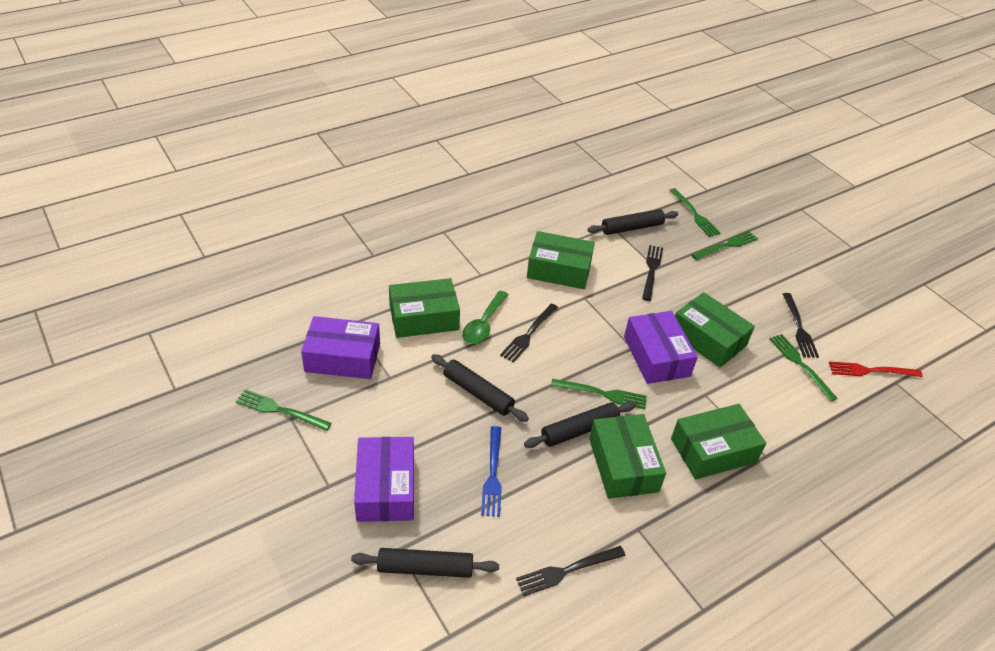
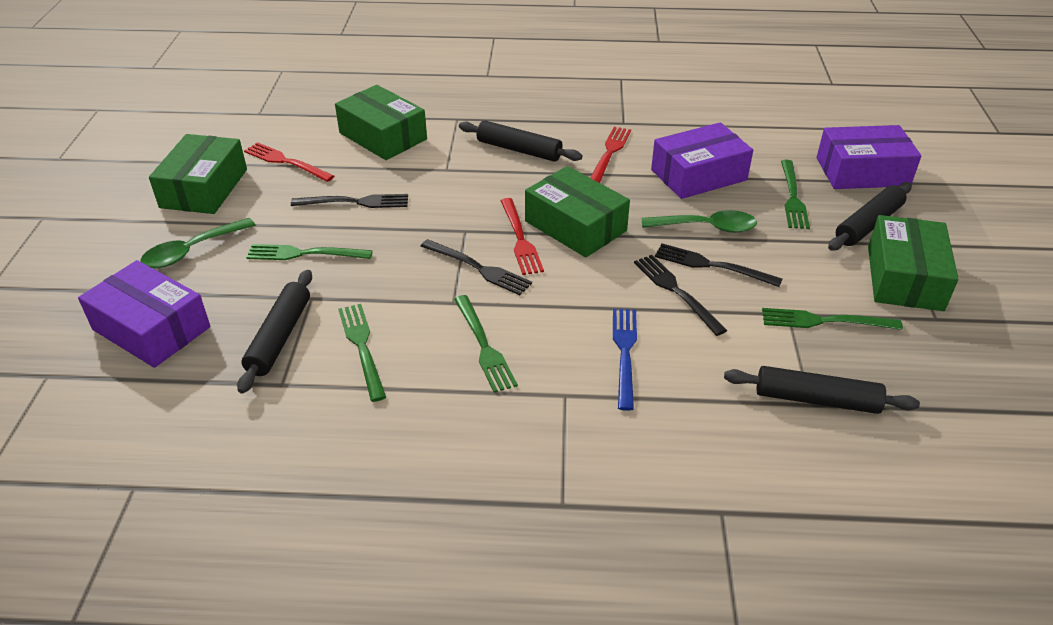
green box: [389,278,460,338] [527,231,595,289] [589,414,666,499] [671,404,766,480] [675,292,755,367] = 5 -> [149,134,247,214] [335,85,427,160] [525,166,630,258] [868,215,959,311] = 4
green spoon: [462,291,509,344] = 1 -> [140,218,255,268] [642,210,757,233] = 2
red fork: [829,361,923,377] = 1 -> [244,142,334,182] [500,198,544,275] [590,127,631,183] = 3

